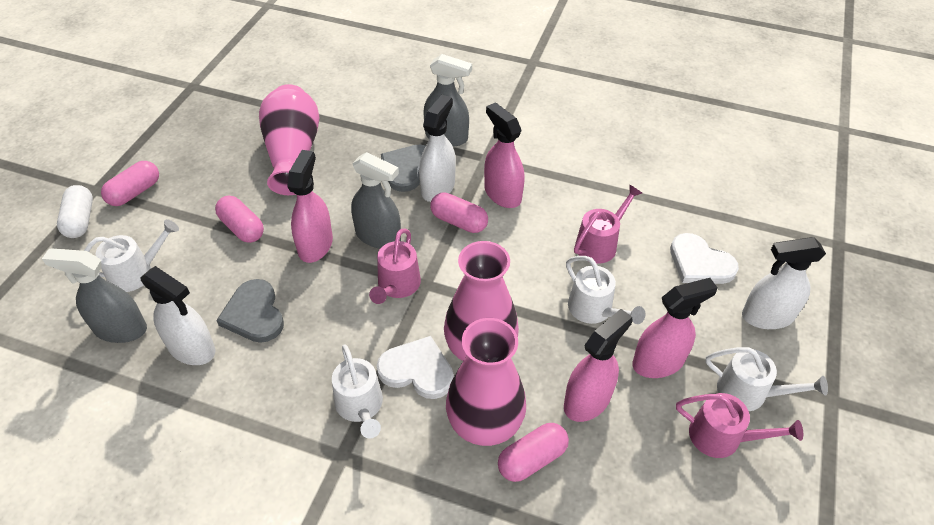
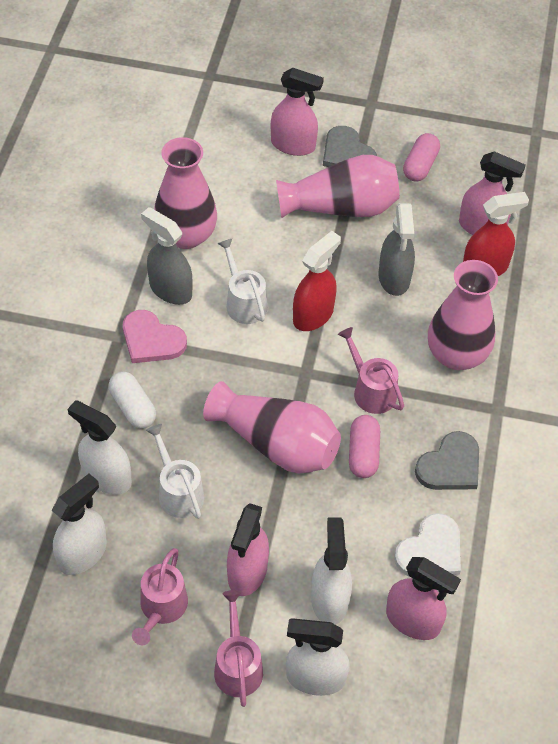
grey spray bottle: [42,249,147,343] [351,152,401,249] [423,54,472,147] = 3 -> [141,207,193,305] [379,203,415,296] = 2
pink capsule: [101,161,159,206] [215,196,264,243] [430,192,488,233] [498,423,569,482] = 4 -> [349,415,380,478] [403,133,440,181] = 2
pink heart: none = 0 -> [123,310,187,363] = 1
pink vase: [259,84,320,195] [444,241,519,361] [446,318,526,446] = 3 -> [154,137,217,249] [203,381,341,474] [276,155,400,218] [428,260,498,370] = 4
red spray bottle: none = 0 -> [293,231,341,331] [463,192,529,276] = 2
white heart: [377,336,454,399] [670,233,739,284] = 2 -> [394,513,461,577] = 1
white spray bottle: [140,266,215,365] [419,95,456,202] [742,237,826,329] = 3 -> [52,474,107,575] [68,400,132,495] [286,618,350,696] [311,517,352,625] = 4
white watering can: [84,219,179,292] [332,344,383,439] [566,256,645,324] [705,347,828,411] = 4 -> [146,424,204,519] [217,239,268,324] = 2

